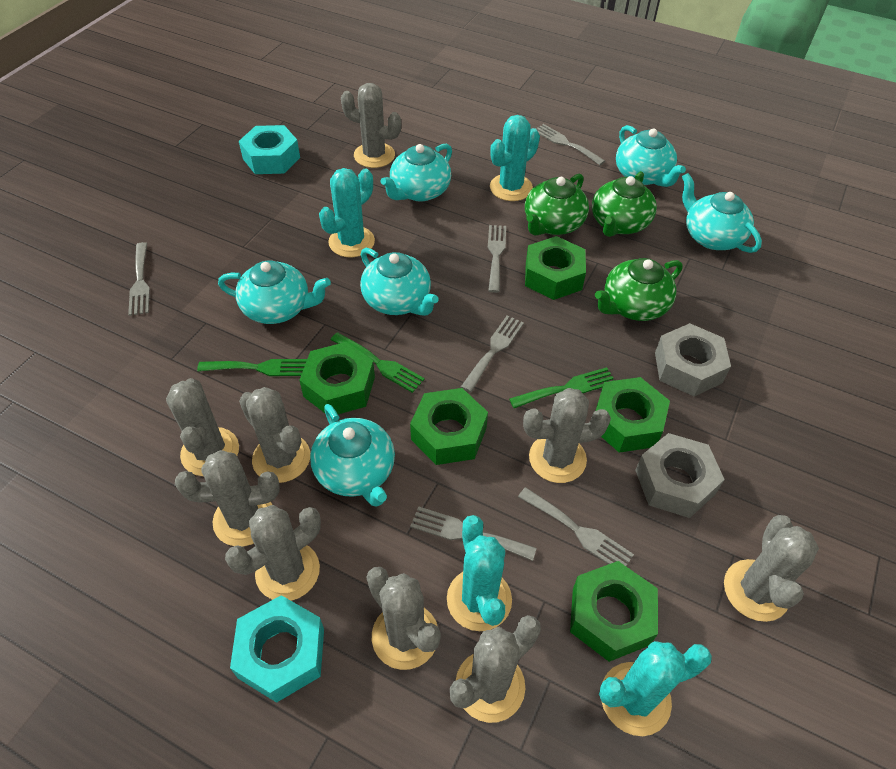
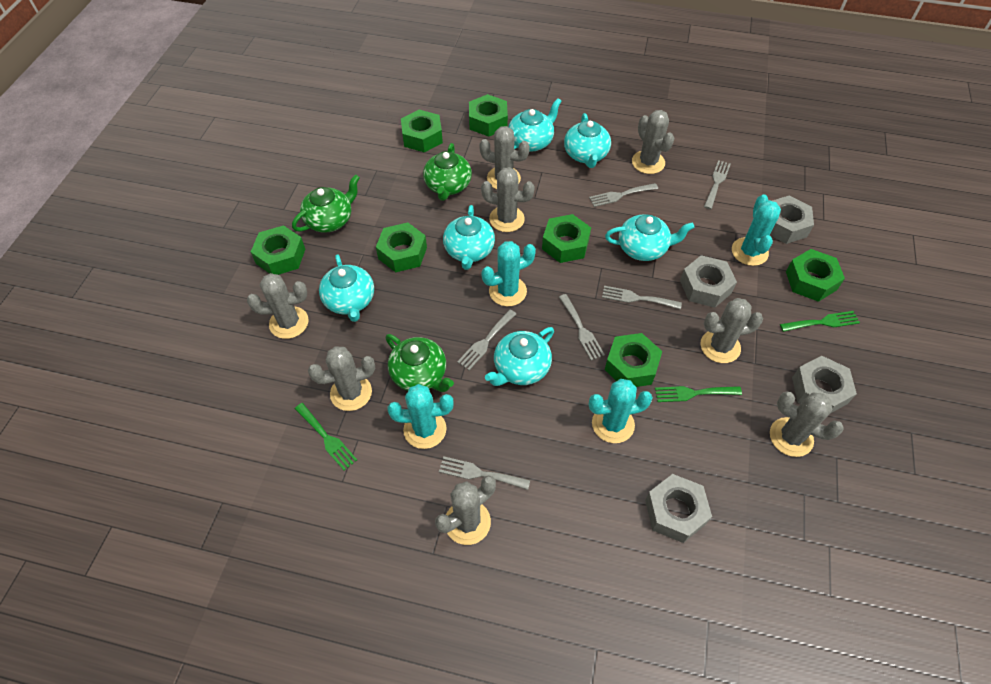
green nut: [299,342,375,414] [410,388,488,465] [525,236,586,300] [570,561,658,662] [596,377,670,453] = 5 -> [251,225,305,275] [376,223,427,273] [401,110,443,153] [469,94,508,137] [542,214,591,263] [605,333,662,387] [786,249,845,302] = 7
grey cactus: [166,378,239,476] [175,450,279,547] [225,505,321,601] [239,387,310,483] [341,83,401,168] [366,567,441,670] [450,615,541,723] [523,388,611,483] [724,515,819,622] = 9 -> [247,273,309,339] [308,346,375,411] [435,476,496,545] [479,126,530,189] [481,167,535,232] [632,110,674,174] [701,298,763,363] [770,392,844,457] = 8
grey nut: [635,433,725,518] [655,323,731,396] = 2 -> [645,474,712,543] [680,255,737,308] [770,195,814,244] [792,356,857,413] = 4
turquoise nut: [230,595,324,703] [239,125,300,174] = 2 -> none = 0

